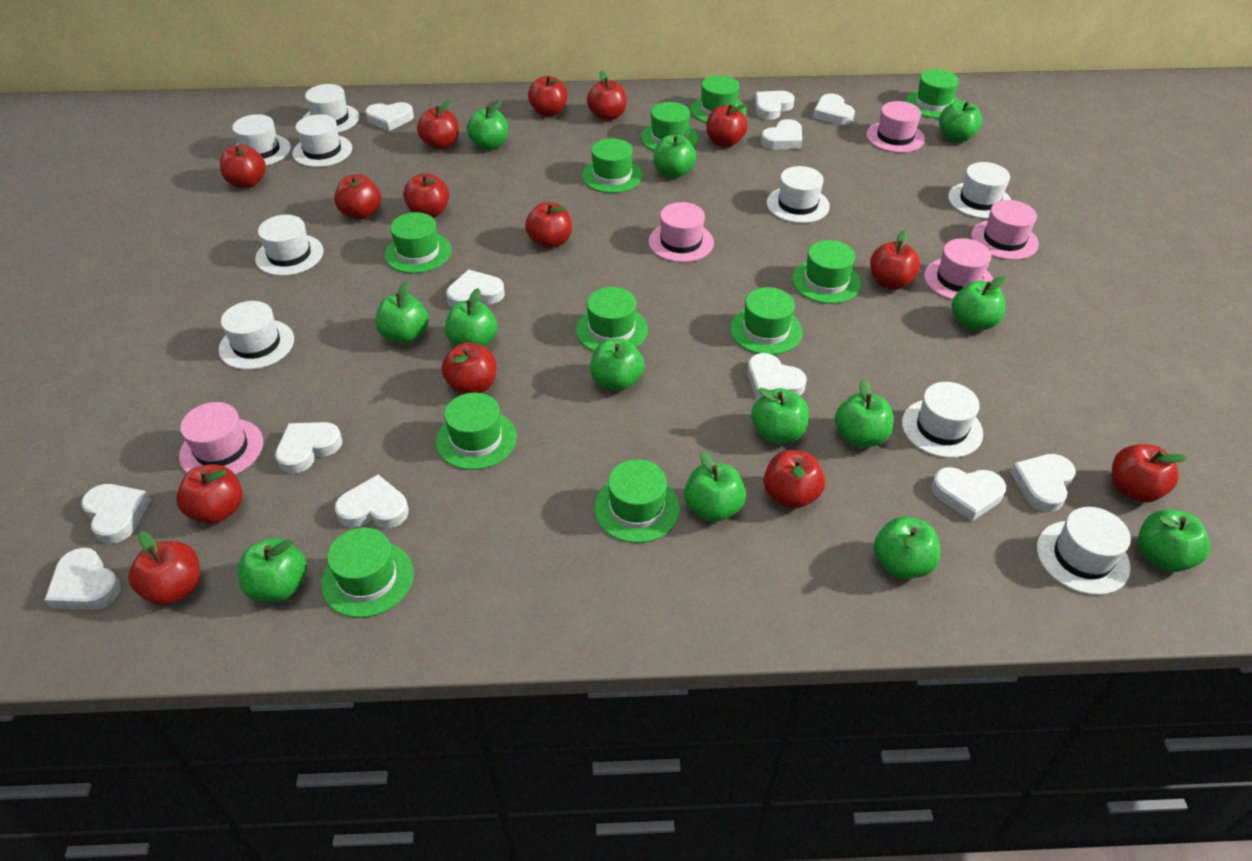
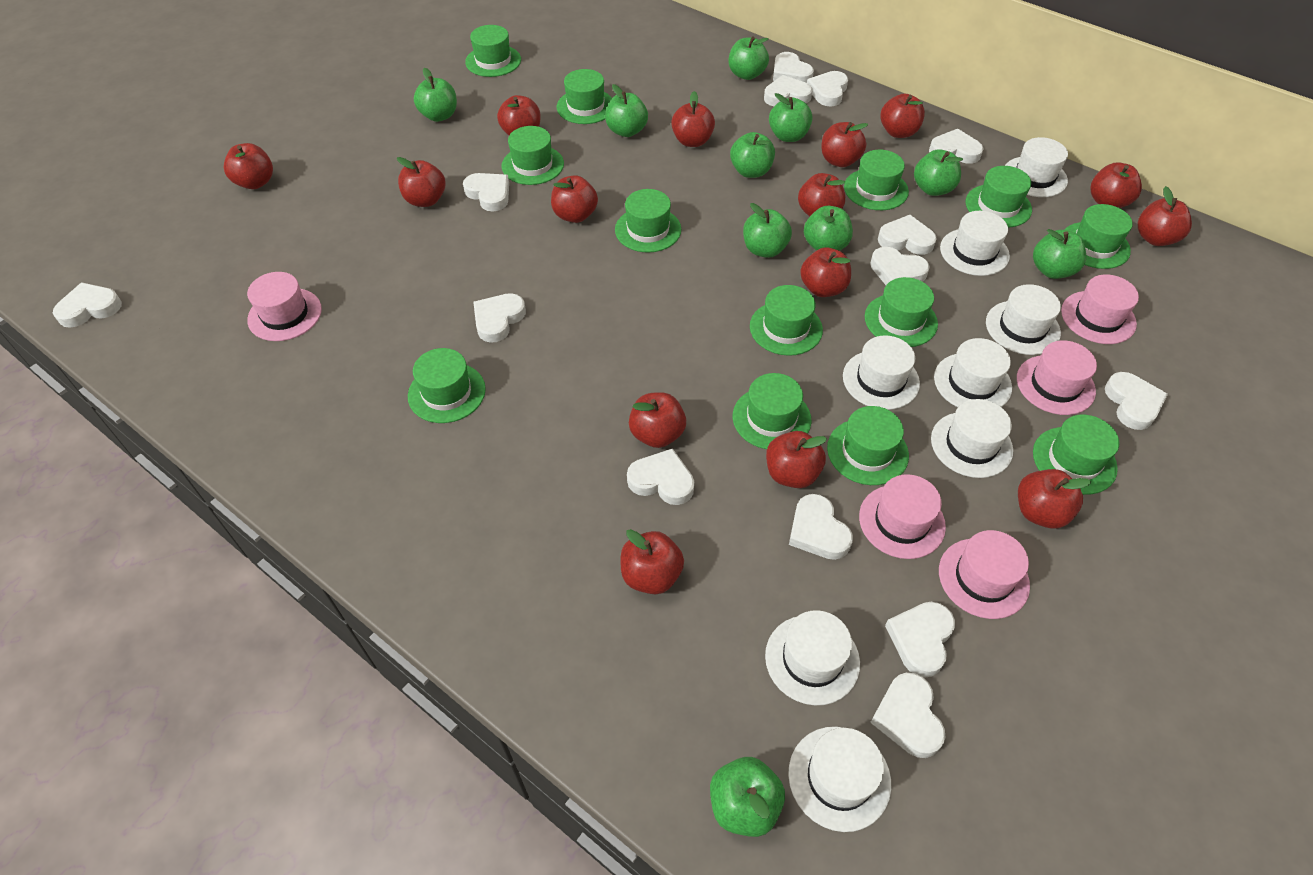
green apple: [238,538,307,602] [375,281,428,344] [445,288,498,347] [467,101,508,150] [590,338,645,391] [653,135,696,178] [684,451,746,522] [751,388,809,444] [835,379,893,448] [874,516,940,579] [939,101,982,143] [952,276,1006,331] [1138,509,1210,572] = 13 -> [414,68,457,122] [605,84,648,137] [710,757,785,837] [729,36,769,80] [730,132,775,178] [743,203,792,258] [769,93,813,142] [804,206,853,251] [914,149,963,196] [1033,229,1086,279] = 10
green hat: [321,528,414,618] [384,212,451,273] [436,393,517,470] [576,287,648,351] [582,138,642,193] [594,459,680,543] [641,102,699,151] [691,75,746,123] [730,287,803,355] [792,240,861,304] [905,69,959,118] = 11 -> [408,348,486,423] [465,25,521,77] [501,126,564,185] [557,69,612,124] [615,189,681,253] [733,373,811,449] [750,285,823,356] [827,406,909,485] [844,150,909,210] [865,277,938,347] [966,166,1032,228] [1033,415,1119,495] [1064,204,1133,269] = 13
red apple: [128,531,200,605] [176,464,243,524] [220,144,266,188] [334,174,381,220] [403,173,449,218] [417,100,459,150] [442,342,496,395] [525,202,572,249] [528,75,568,117] [587,70,627,121] [706,104,748,147] [763,450,825,509] [870,230,920,290] [1112,444,1187,503] = 14 -> [224,143,273,189] [397,157,445,207] [497,95,541,135] [551,175,598,223] [620,529,684,594] [629,392,686,448] [671,91,715,147] [766,431,827,488] [798,173,845,216] [800,248,851,297] [821,122,868,167] [880,94,925,138] [1018,469,1091,529] [1091,162,1142,208] [1138,186,1192,246] = 15
white hat: [219,301,294,370] [232,114,291,166] [255,215,323,276] [292,114,352,167] [303,84,359,133] [767,166,830,223] [902,382,983,458] [948,162,1011,219] [1037,507,1131,595] = 9 -> [765,610,860,705] [788,727,891,832] [843,335,920,410] [931,399,1013,478] [934,338,1012,407] [940,211,1010,276] [986,284,1061,355] [1005,137,1068,197] = 8
white heart: [45,548,121,610] [81,484,151,544] [275,422,342,474] [335,475,409,528] [365,102,414,131] [446,269,505,307] [747,353,806,399] [755,91,795,120] [761,119,802,149] [813,93,855,125] [932,467,1006,521] [1010,454,1076,512] = 12 -> [53,282,122,328] [463,173,509,212] [473,293,526,342] [627,448,694,505] [764,75,812,106] [773,52,814,83] [789,494,853,560] [807,71,848,106] [870,247,929,285] [870,673,946,758] [878,215,937,255] [885,602,955,678] [929,129,984,164] [1105,372,1168,430] = 14

